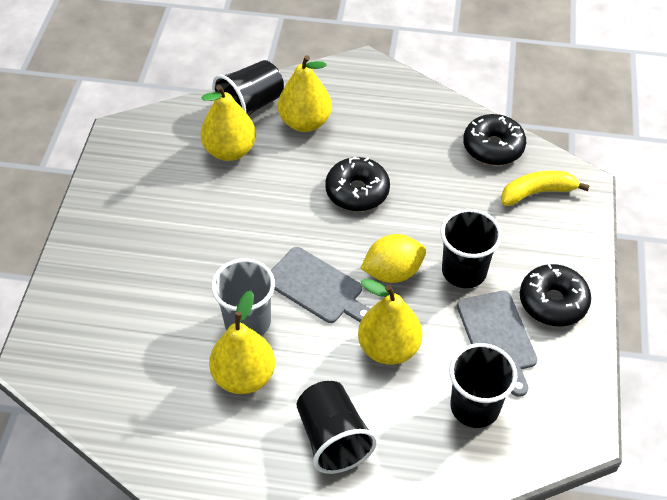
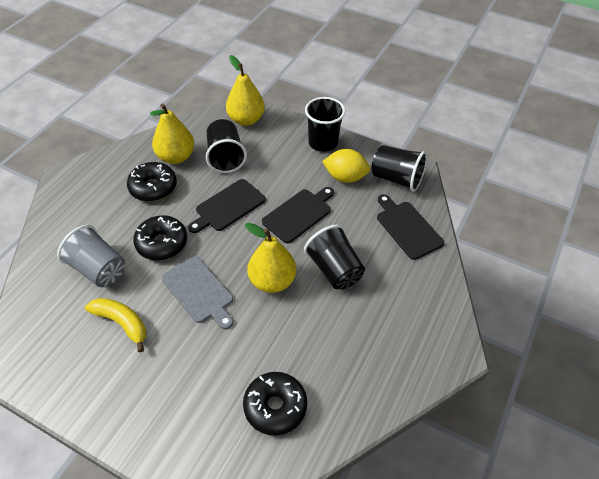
black cutting board: none = 0 -> [188,179,266,233] [262,187,334,243] [377,194,444,260] = 3
grey cutting board: [271,247,370,323] [457,291,538,397] = 2 -> [162,256,233,329] = 1
yellow pear: [200,85,256,161] [209,291,275,394] [278,55,332,132] [358,279,423,365] = 4 -> [150,103,194,164] [226,55,265,126] [245,223,296,293] = 3

